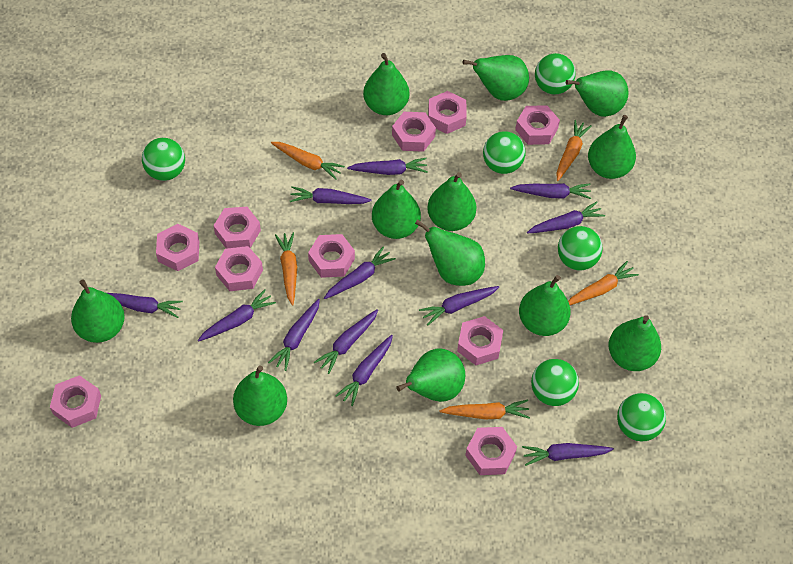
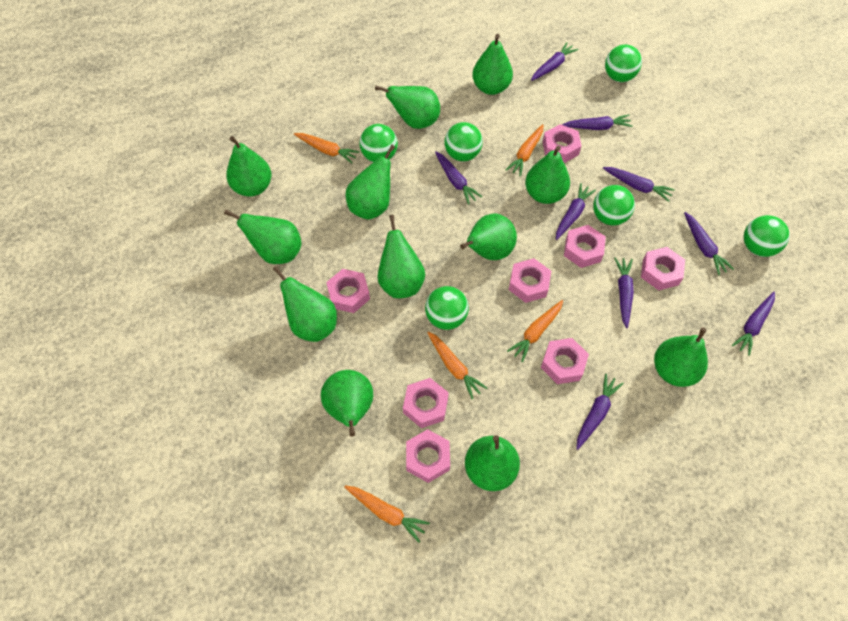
pink nut: [50,375,101,428] [156,224,199,271] [213,207,261,249] [215,246,263,291] [308,234,355,278] [392,112,436,152] [428,91,467,134] [457,316,503,365] [465,427,517,475] [515,105,560,145] = 10 -> [326,269,370,313] [403,378,449,428] [406,429,450,483] [509,258,551,303] [541,338,589,384] [543,124,581,163] [564,225,606,268] [641,247,685,290] = 8
purple carrot: [107,293,183,318] [198,289,276,342] [268,299,320,371] [290,187,372,204] [314,309,378,374] [324,246,396,299] [335,335,393,406] [347,158,428,175] [419,286,499,325] [510,183,591,199] [522,443,614,466] [527,201,605,233] = 12 -> [435,151,482,205] [531,42,579,81] [556,183,596,240] [562,115,633,130] [576,374,624,450] [603,167,675,202] [614,258,634,328] [684,212,734,275] [732,292,775,356] = 9

